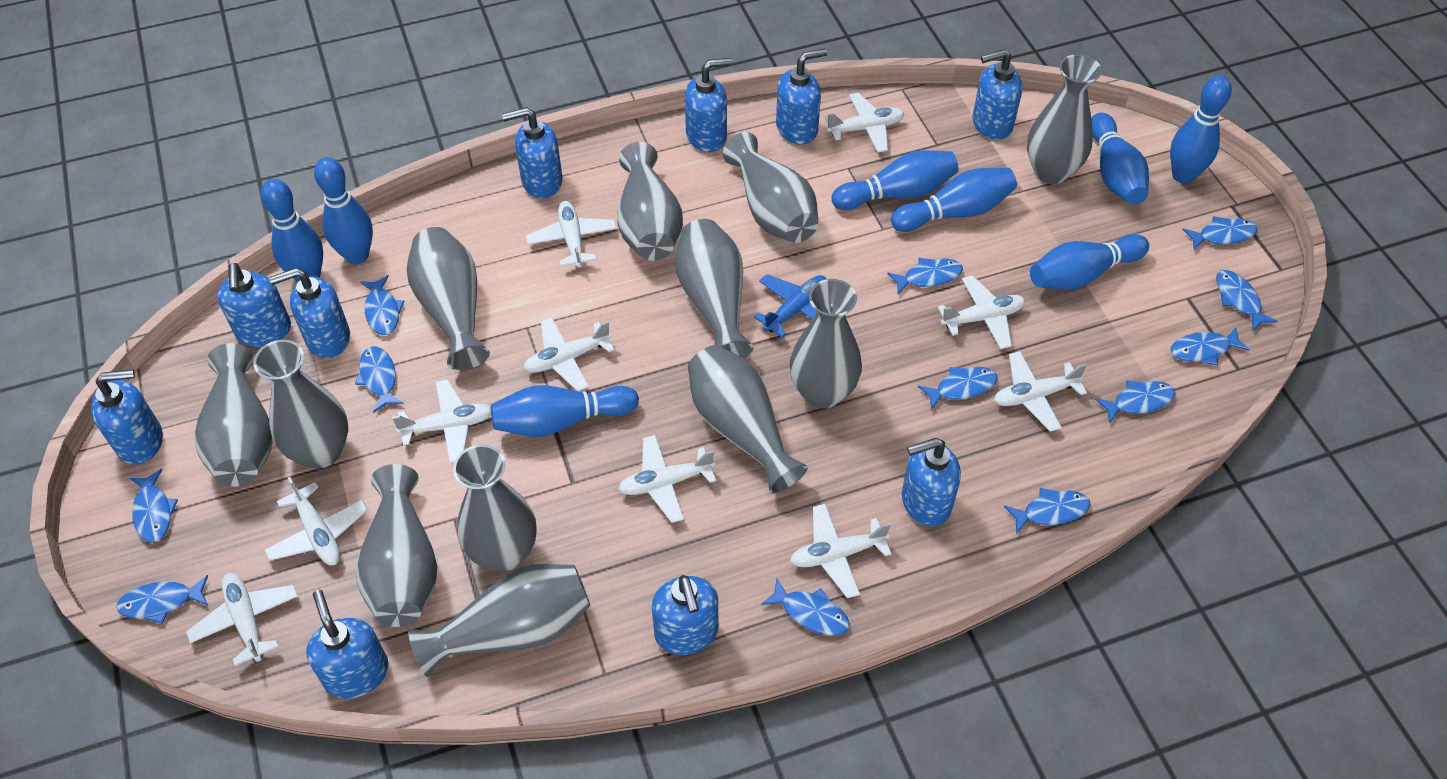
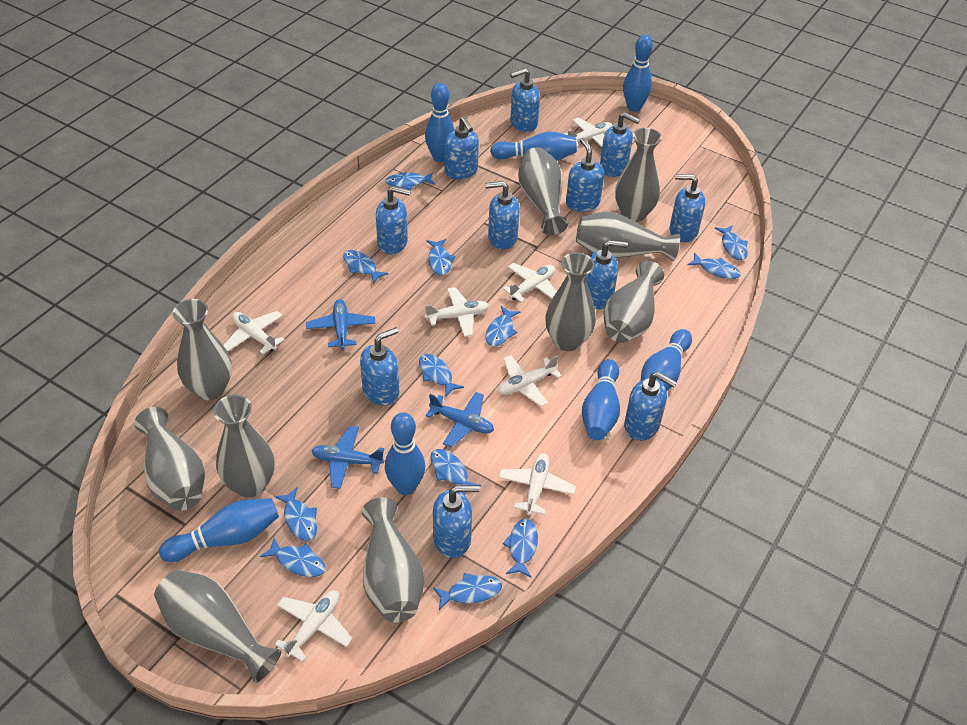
blue bowling pin: [261,179,323,282] [314,157,373,265] [491,385,639,437] [832,150,959,210] [891,168,1017,232] [1030,234,1149,290] [1092,113,1149,205] [1170,76,1232,184] = 8 -> [159,498,279,562] [385,412,425,495] [425,83,455,162] [490,131,577,161] [582,359,620,440] [623,35,653,112] [641,329,692,391] = 7
blue plane: [754,274,826,337] = 1 -> [306,299,376,349] [312,426,384,489] [425,392,494,447] = 3
blue soap dispenser: [91,370,163,465] [217,263,291,347] [269,268,350,358] [306,590,389,699] [502,107,563,198] [652,575,718,655] [685,58,733,152] [776,48,827,144] [902,438,961,527] [972,49,1022,140] = 10 -> [360,327,399,406] [376,186,411,254] [433,485,480,558] [444,117,479,180] [485,181,520,249] [510,68,540,132] [566,138,604,212] [585,240,628,309] [600,112,640,177] [624,372,677,441] [670,174,705,242] = 11
grey vase: [194,343,273,487] [253,340,348,469] [356,464,437,627] [407,227,490,370] [408,564,590,677] [453,445,536,572] [617,142,683,261] [675,219,753,359] [688,345,808,493] [723,132,819,243] [790,279,862,409] [1027,54,1102,184] = 12 -> [134,407,205,511] [154,570,281,683] [172,299,232,400] [213,395,274,498] [362,497,424,622] [518,147,568,235] [545,252,596,351] [576,211,680,261] [604,261,664,343] [615,128,662,222] = 10
white plane: [186,573,298,666] [264,477,368,566] [392,379,491,463] [523,317,614,391] [526,201,617,267] [618,435,716,523] [790,504,891,598] [825,93,904,152] [938,275,1026,349] [994,351,1087,432] = 10 -> [223,311,285,354] [275,591,353,662] [425,287,489,337] [498,355,562,407] [498,454,576,515] [502,263,557,303] [564,118,612,147] = 7

